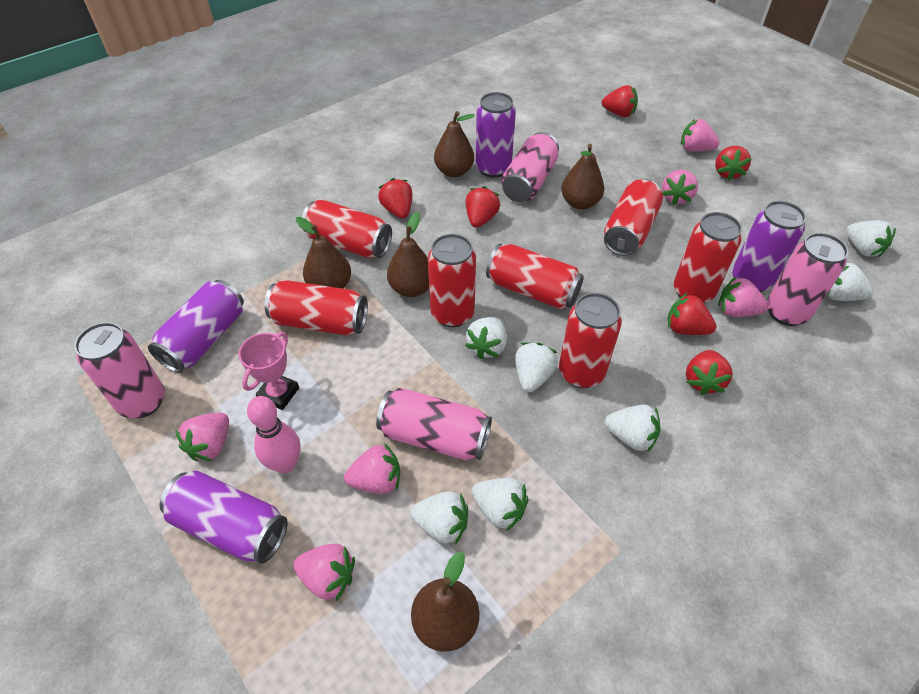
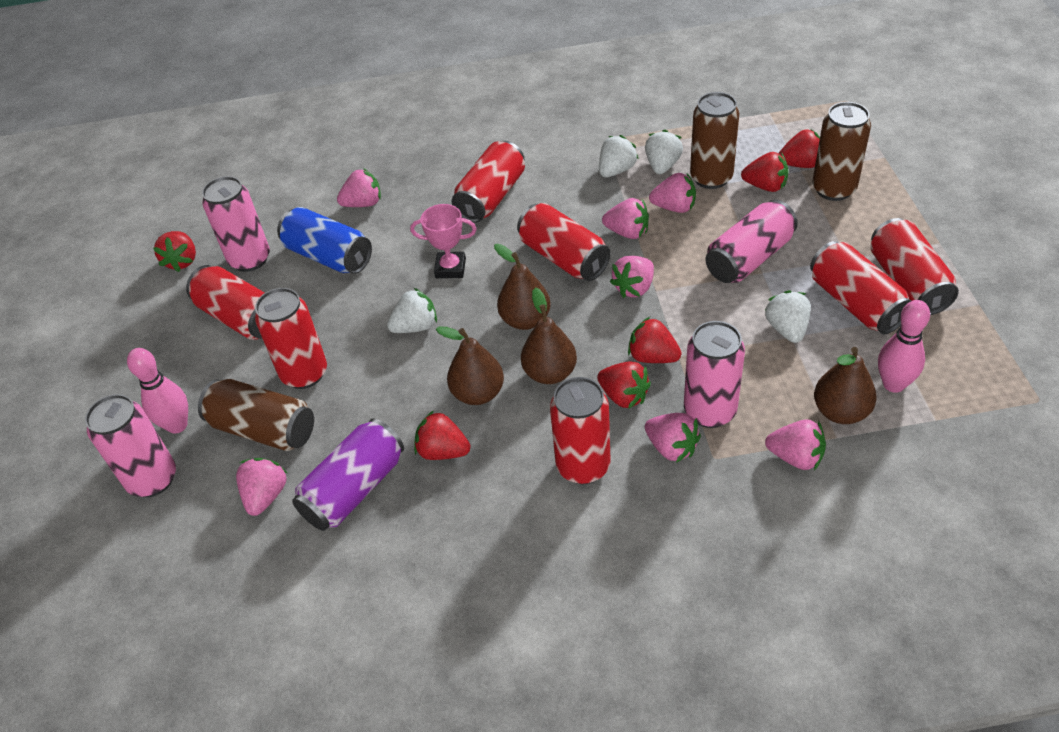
blue can: none = 0 -> [277,207,372,274] = 1
brown can: none = 0 -> [198,379,314,451] [690,92,739,189] [813,102,871,201] = 3
brown pear: [296,217,351,289] [387,212,429,297] [411,551,479,652] [434,111,475,177] [561,144,604,210] = 5 -> [436,326,504,405] [494,244,551,330] [521,287,577,384] [814,347,877,424] = 4
pink bowling pin: [247,396,301,473] = 1 -> [127,348,188,434] [878,300,930,393] = 2
pink strawberry: [175,413,229,461] [293,544,355,601] [344,443,400,494] [662,170,698,205] [681,119,720,152] [718,277,768,317] = 6 -> [236,458,287,516] [337,168,381,207] [602,198,649,239] [610,256,654,298] [645,413,701,463] [649,173,696,213] [765,419,826,470] = 7
purple can: [148,280,244,373] [160,471,288,563] [475,92,516,178] [732,201,806,292] = 4 -> [292,419,404,531] = 1
white strawberry: [410,491,468,545] [465,317,507,359] [472,478,528,531] [515,342,558,392] [605,404,661,452] [827,263,873,301] [846,220,896,257] = 7 -> [387,288,437,333] [599,135,638,177] [645,130,683,174] [765,290,811,343] = 4

